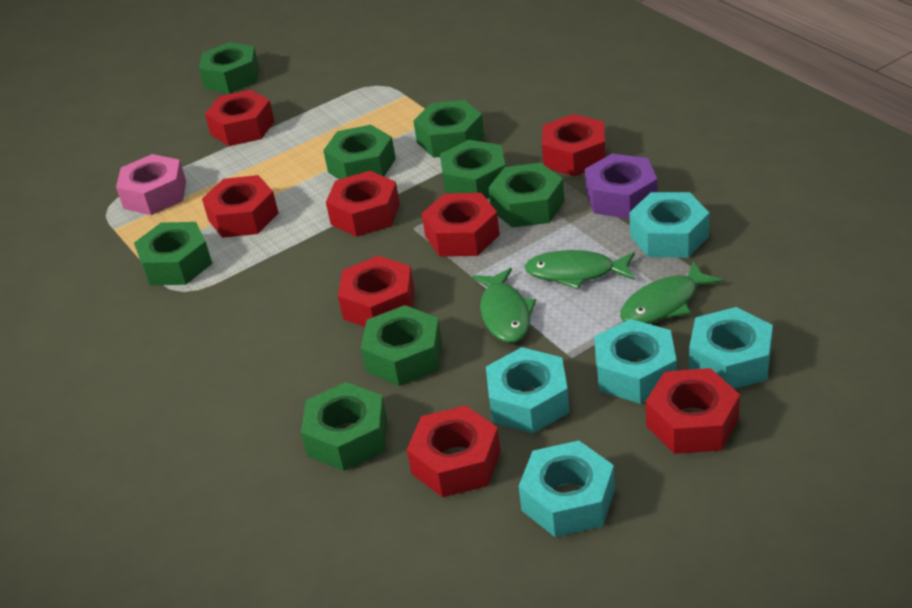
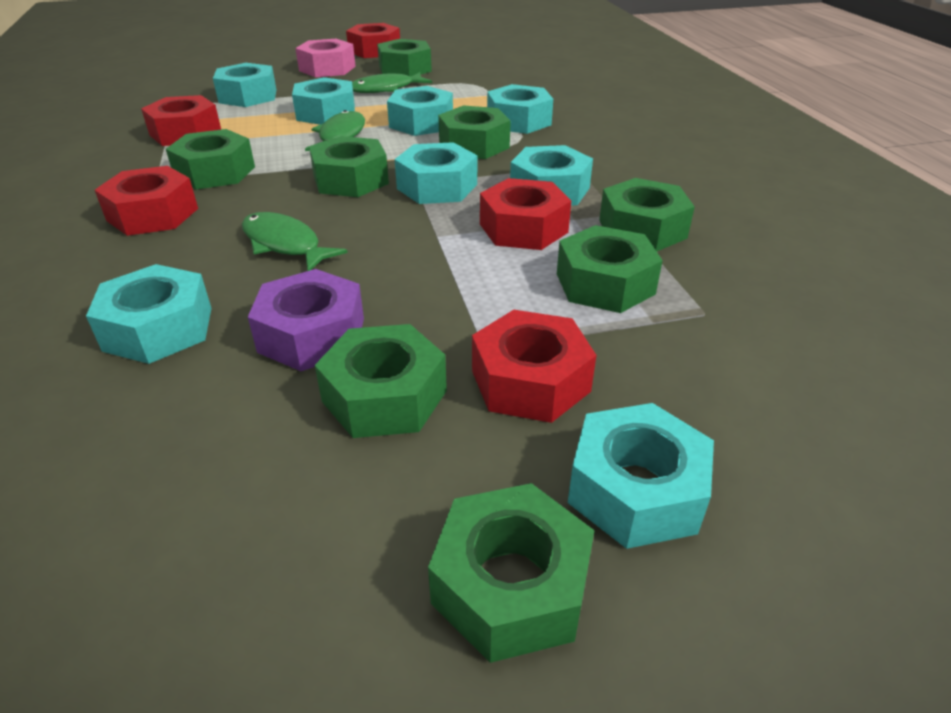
red nut: [202,175,279,238] [205,90,274,146] [326,171,400,237] [338,256,415,327] [407,405,501,497] [421,193,500,257] [542,114,606,176] [646,368,740,454] = 8 -> [95,166,198,236] [141,95,221,146] [346,23,400,58] [472,310,596,423] [480,178,571,250] = 5
turquoise nut: [486,347,569,433] [519,441,615,537] [594,319,677,404] [629,192,709,258] [689,307,773,389] = 5 -> [86,264,212,364] [213,63,276,107] [292,77,355,125] [387,86,453,136] [395,142,477,204] [487,84,553,134] [510,145,593,206] [568,403,714,549] = 8

